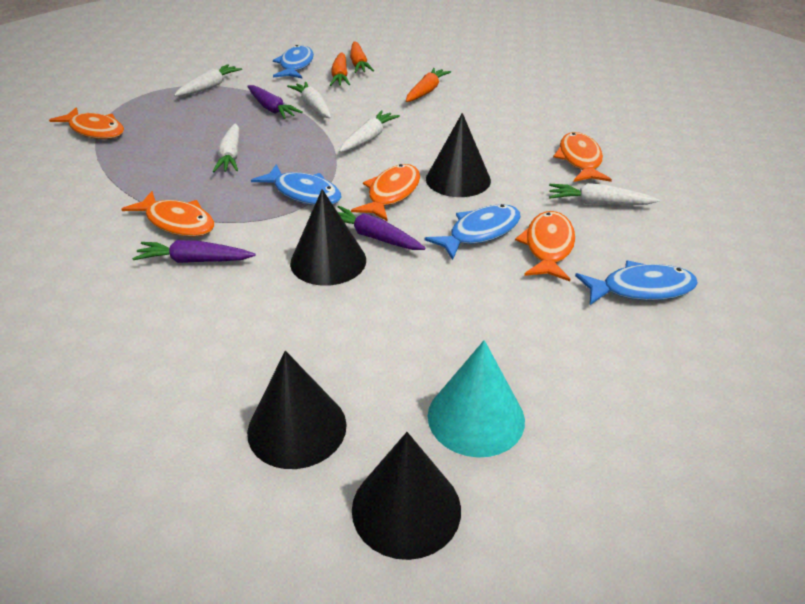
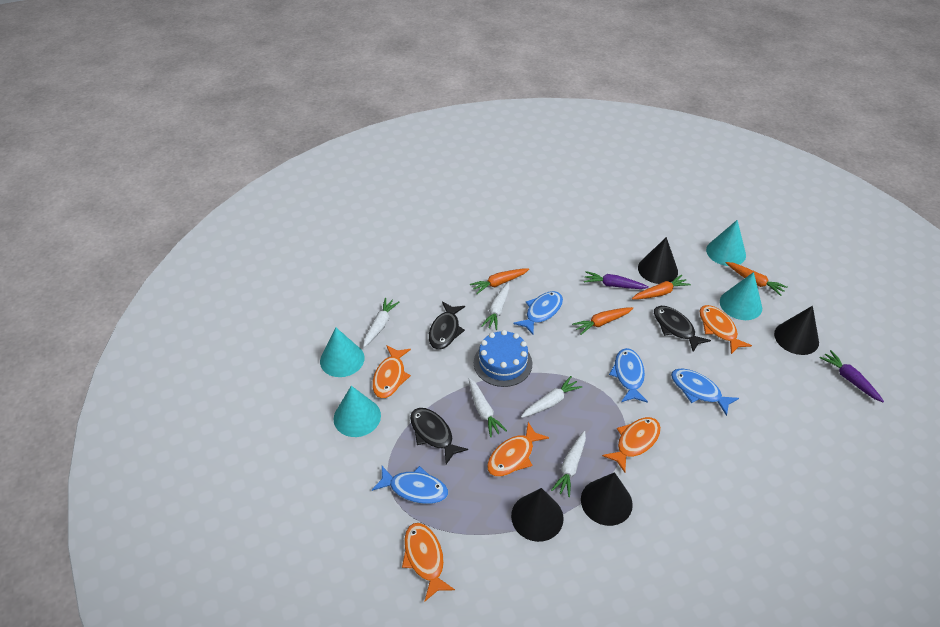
black fish: none = 0 -> [410,408,468,464] [429,302,465,350] [654,306,711,352] = 3
blue cake: none = 0 -> [474,330,532,387] = 1
orange carrot: [330,52,350,86] [350,41,374,73] [406,68,451,102] = 3 -> [470,268,529,294] [572,307,633,335] [632,275,691,299] [726,262,788,296] = 4
purple carrot: [132,240,255,263] [247,85,303,119] [338,206,426,250] = 3 -> [584,271,649,289] [820,350,884,402] = 2
turquoise cone: [428,340,525,457] = 1 -> [320,328,364,377] [334,386,381,437] [706,220,746,266] [720,272,762,320] = 4

